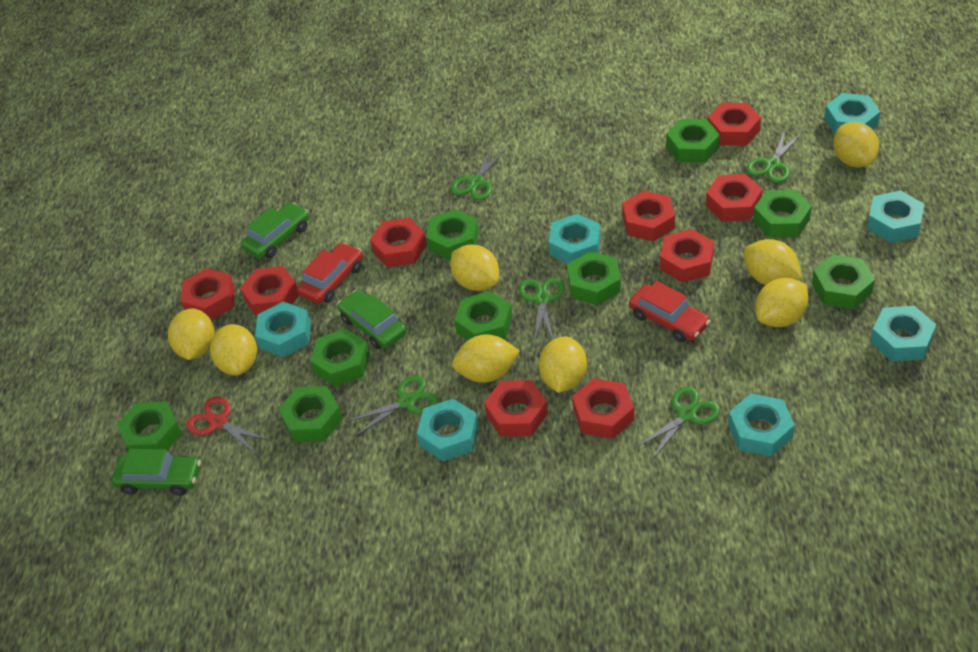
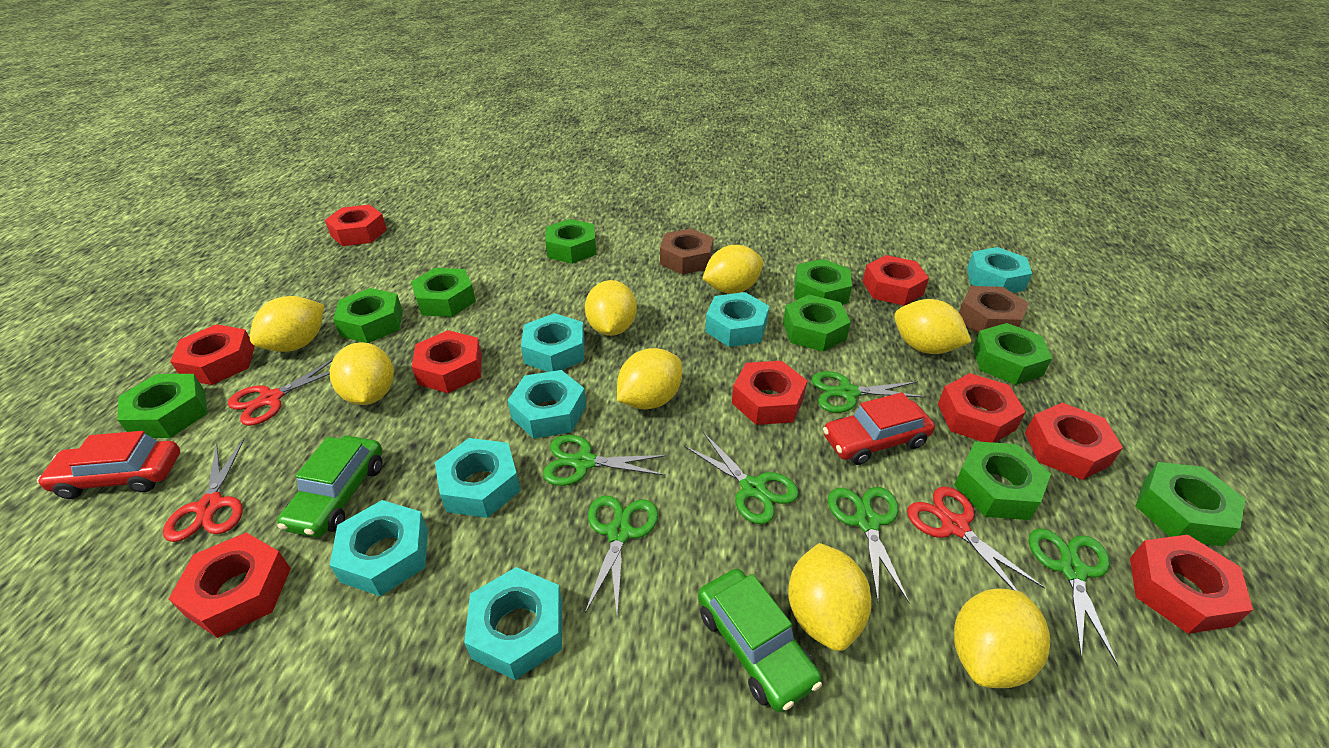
brown nut: none = 0 -> [660,228,713,275] [959,286,1029,334] = 2
green car: [112,449,201,496] [241,202,309,259] [337,290,407,349] = 3 -> [277,436,382,537] [698,569,822,712] = 2
green scissors: [346,376,438,436] [450,146,506,200] [519,277,565,342] [637,387,720,460] [746,131,802,183] = 5 -> [543,435,667,486] [585,495,658,616] [684,432,799,524] [812,371,926,413] [828,487,910,604] [1029,528,1118,666] = 6
red scissors: [186,397,271,453] = 1 -> [163,438,245,542] [228,359,333,426] [907,487,1045,591] = 3

